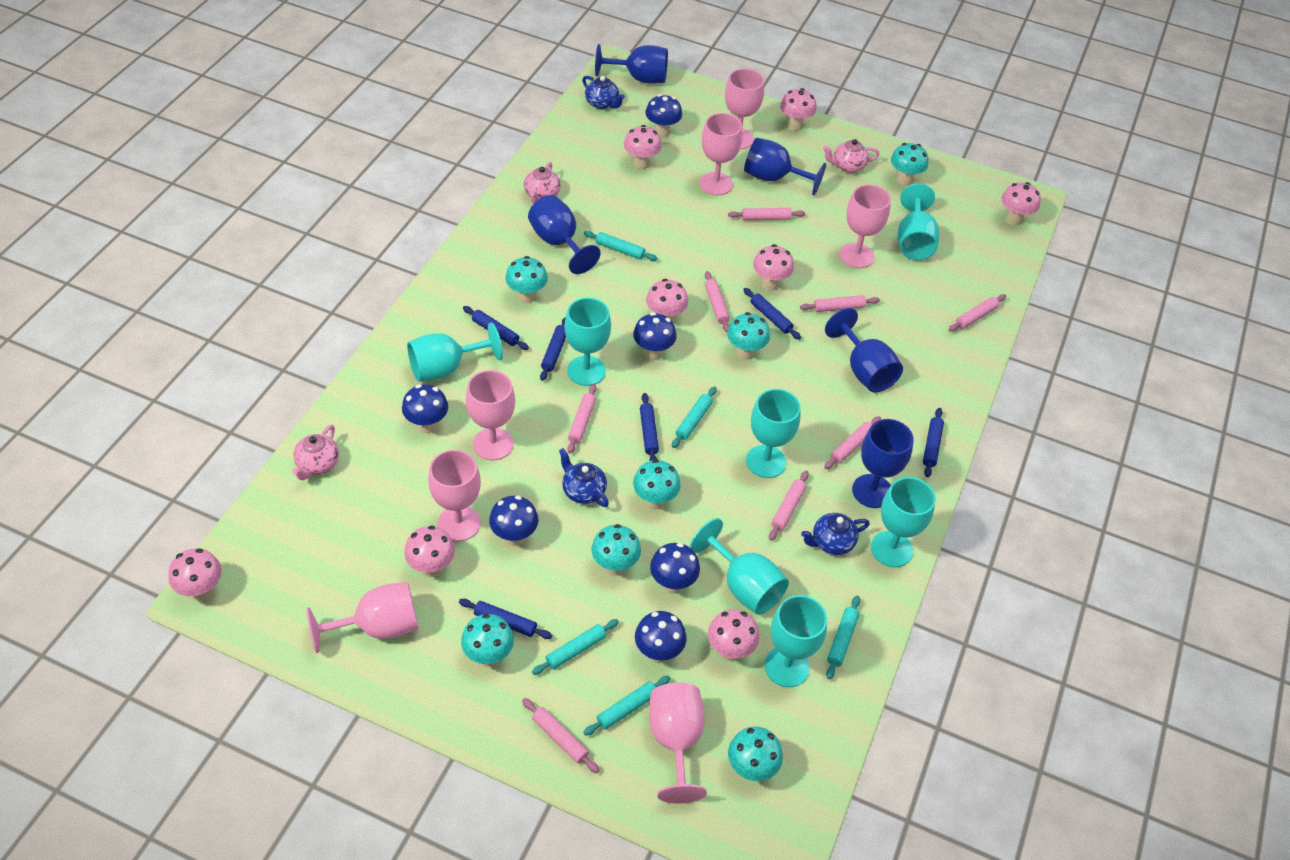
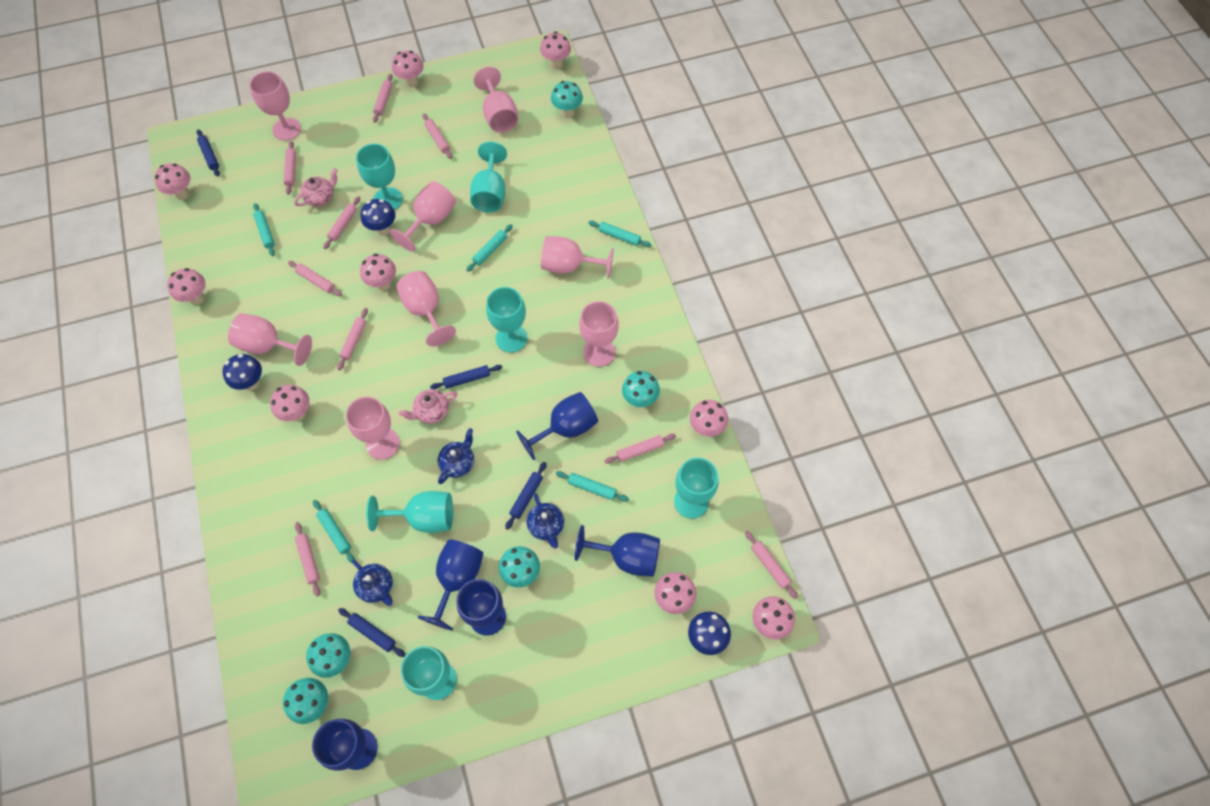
blue mushroom: [402,384,448,433] [489,495,538,546] [633,312,676,360] [635,611,687,663] [645,94,682,137] [650,543,700,594] = 6 -> [222,354,262,390] [361,199,395,236] [688,612,731,655] = 3
blue rolling pin: [459,599,552,639] [463,306,529,350] [540,317,566,381] [640,393,659,461] [743,288,801,340] [923,408,944,477] = 6 -> [197,129,220,177] [338,608,405,657] [430,365,502,389] [505,462,547,530] = 4
pink goblet: [306,582,418,653] [428,450,481,542] [466,370,515,460] [649,683,707,803] [699,113,742,195] [725,69,764,149] [839,185,891,268] = 7 -> [228,313,312,366] [250,71,301,141] [346,397,400,459] [390,181,456,252] [396,271,456,346] [474,67,518,133] [541,236,614,279] [579,301,619,367] = 8
pink mushroom: [168,548,222,601] [404,526,455,577] [624,125,662,169] [646,279,688,322] [708,609,759,661] [753,244,794,291] [780,88,817,131] [1002,182,1041,226] = 8 -> [154,163,190,200] [167,268,206,305] [270,385,309,421] [360,254,396,291] [392,51,424,87] [540,32,571,69] [654,572,696,614] [690,400,728,437] [752,597,795,639] = 9
pink rolling pin: [522,698,599,773] [567,384,596,453] [705,271,730,332] [728,208,805,220] [769,471,809,541] [800,295,880,312] [824,416,881,469] [948,294,1006,332] = 8 -> [284,141,296,195] [288,261,342,296] [295,522,320,597] [323,196,360,249] [337,308,368,370] [373,74,393,123] [422,114,452,159] [604,434,676,463] [745,531,798,599] = 9
pink teapot: [292,425,339,480] [524,162,561,203] [823,139,880,173] = 3 -> [294,168,338,206] [399,389,457,424] = 2
turquoise goblet: [407,322,503,382] [564,298,611,386] [690,518,789,615] [746,389,801,478] [764,595,827,687] [871,477,936,567] [898,184,939,260] = 7 -> [356,144,403,210] [366,491,453,533] [401,646,457,700] [470,142,507,212] [486,287,527,353] [674,458,719,519] = 6
turquoise mushroom: [461,614,514,667] [505,256,548,303] [591,524,641,576] [633,459,681,510] [727,312,770,360] [728,726,783,781] [891,143,929,186] = 7 -> [283,678,328,724] [306,633,351,678] [499,546,540,588] [551,81,583,118] [622,371,660,407] = 5

